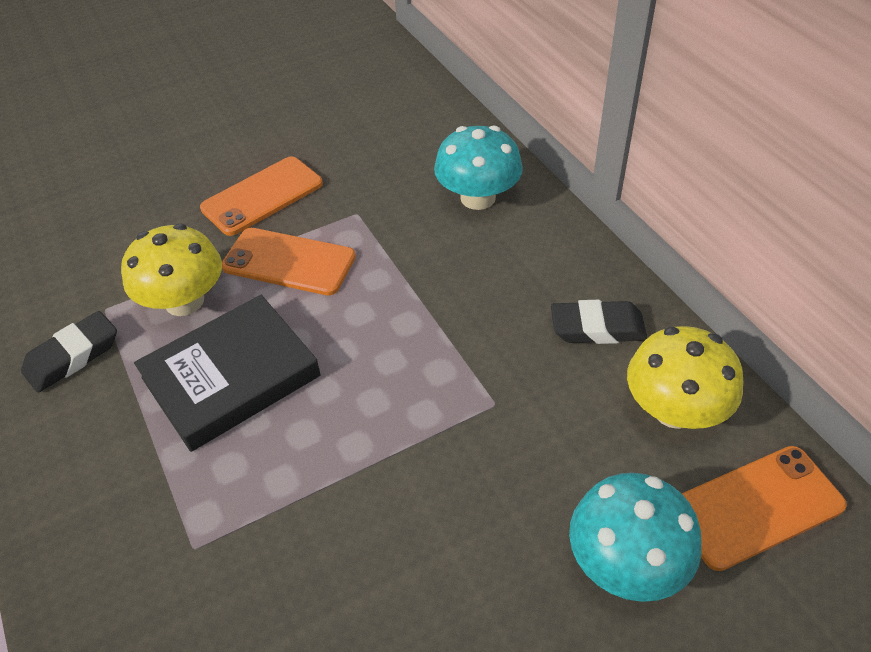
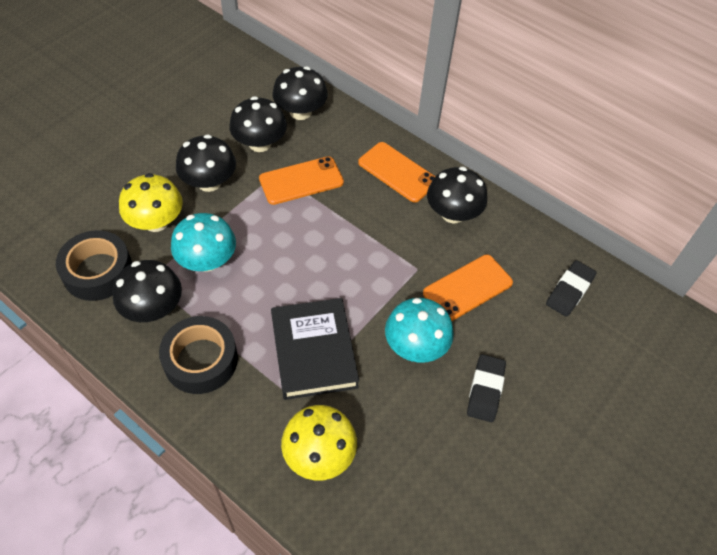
black mushroom: none = 0 -> [112,260,182,322] [176,134,236,192] [229,96,287,152] [272,66,328,120] [427,167,487,223] = 5
black tape: none = 0 -> [56,230,132,301] [159,316,238,394] = 2

